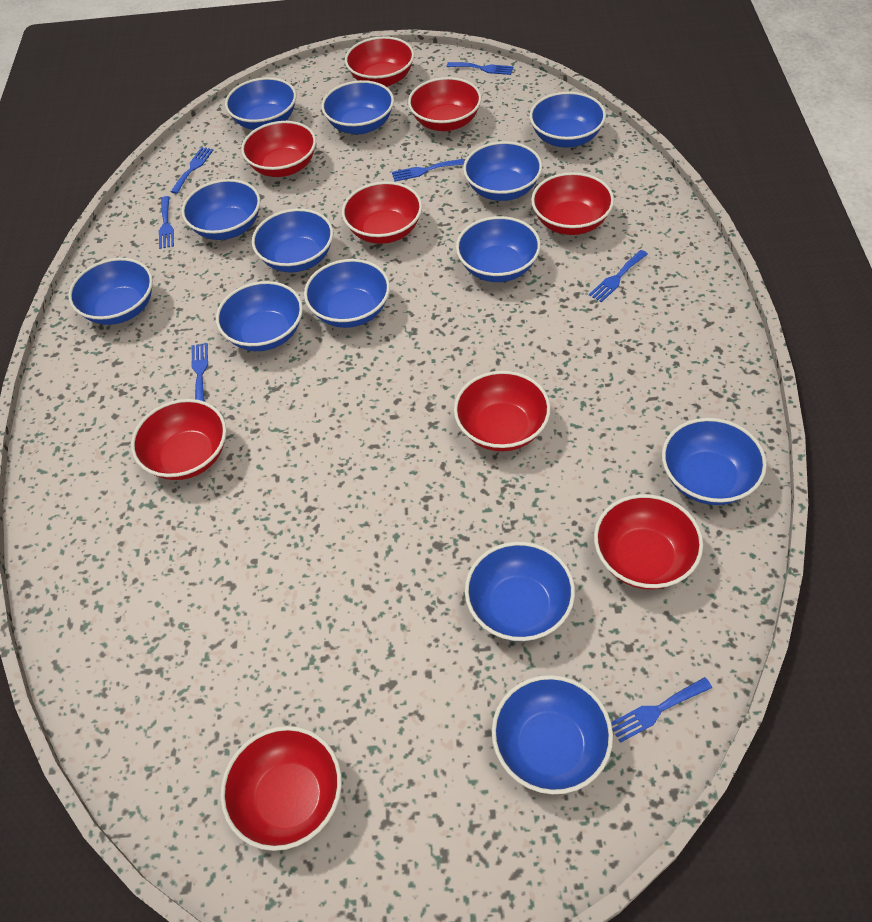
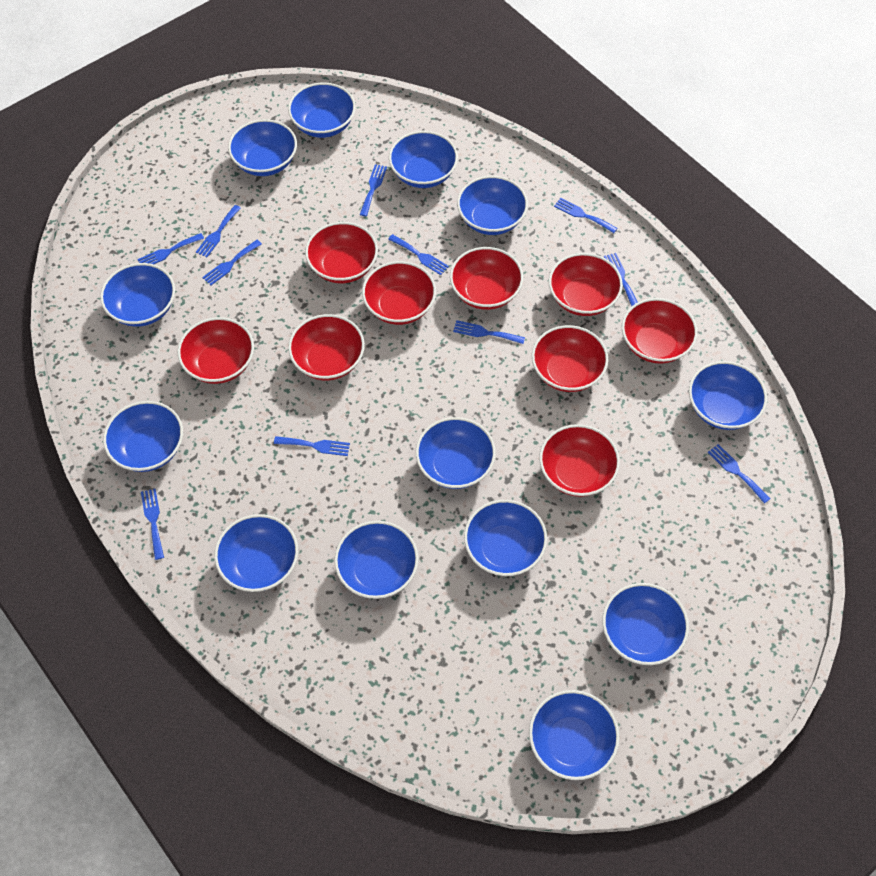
blue fork: [159,196,174,249] [171,147,213,194] [192,343,208,402] [392,159,464,182] [447,62,514,75] [589,250,648,302] [611,677,712,743] = 7 -> [137,233,204,264] [141,489,164,560] [196,205,241,257] [202,240,262,285] [274,436,350,456] [360,164,387,216] [388,234,449,275] [453,320,525,344] [554,198,617,233] [604,253,638,307] [708,444,771,504] = 11

